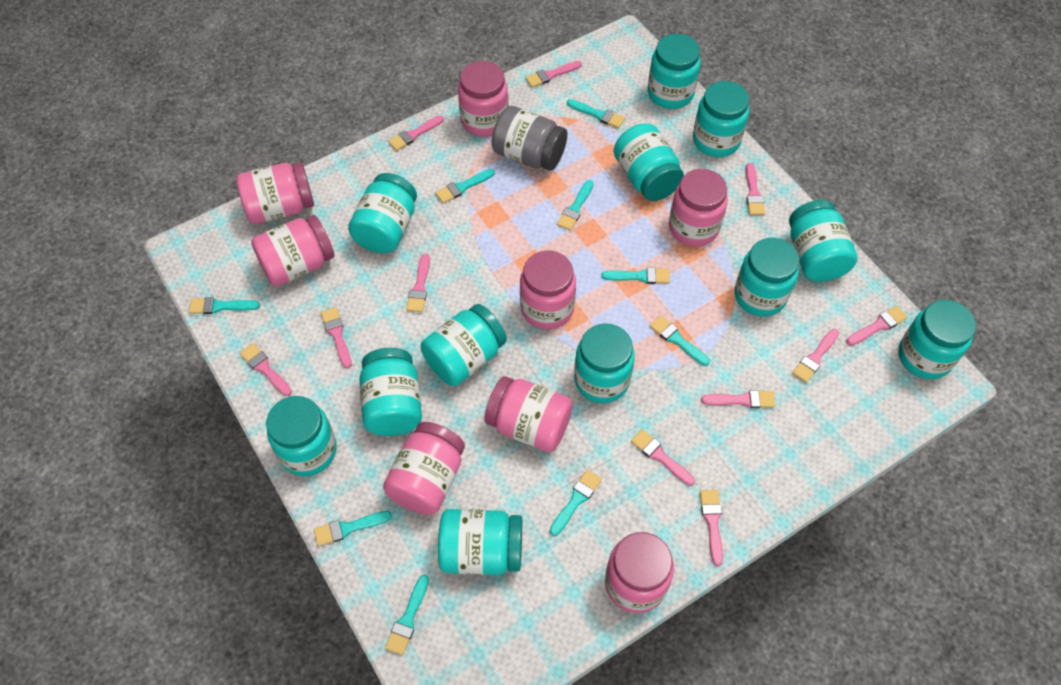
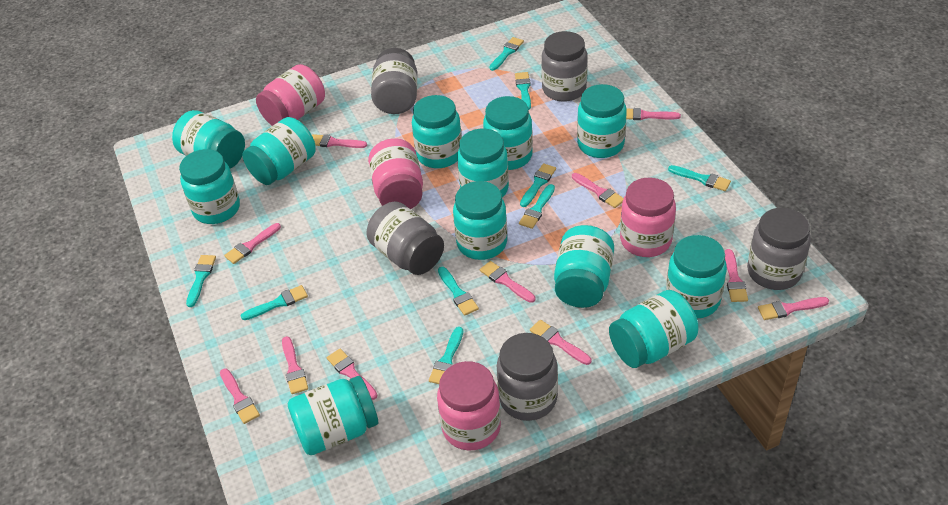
grey jar: [492,106,567,171] = 1 -> [367,202,444,275] [371,48,417,114] [497,333,558,421] [541,31,587,102] [747,208,811,290] = 5
pink jar: [236,162,314,224] [251,215,335,286] [383,422,465,515] [458,61,509,137] [484,376,573,452] [520,250,576,329] [605,532,674,613] [669,169,728,247] = 8 -> [256,64,325,126] [368,138,423,209] [437,361,501,450] [620,178,676,257] = 4

